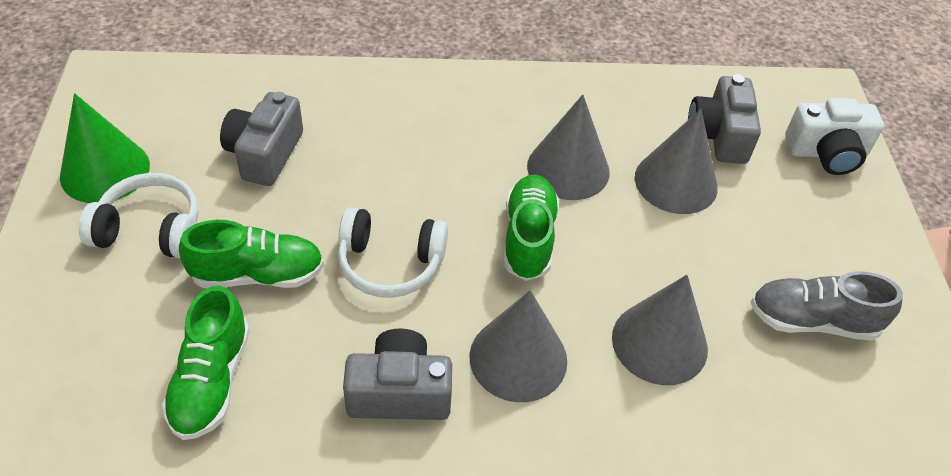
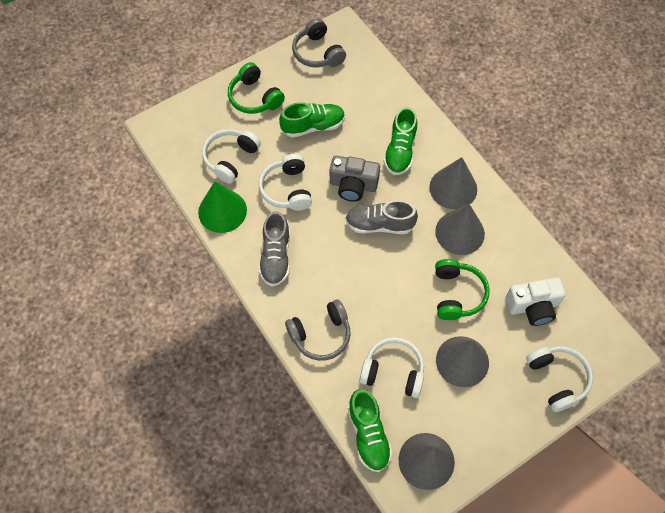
green headphones: none = 0 -> [228,62,285,114] [435,259,490,320] = 2
grey camera: [220,92,303,186] [343,328,452,420] [688,74,761,164] = 3 -> [330,156,380,202] = 1
grey headphones: none = 0 -> [285,300,351,361] [292,18,346,68] = 2
grey shoe: [751,271,903,341] = 1 -> [259,211,290,286] [345,200,418,234] = 2
white headphones: [79,173,199,258] [338,207,448,298] = 2 -> [202,129,261,184] [259,154,312,211] [360,337,424,398] [526,346,593,412] = 4

